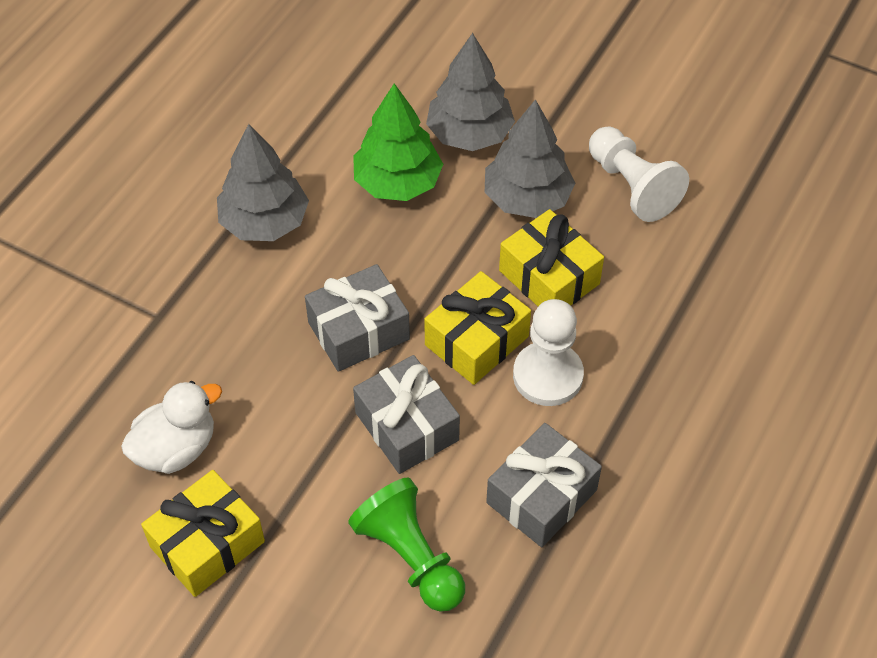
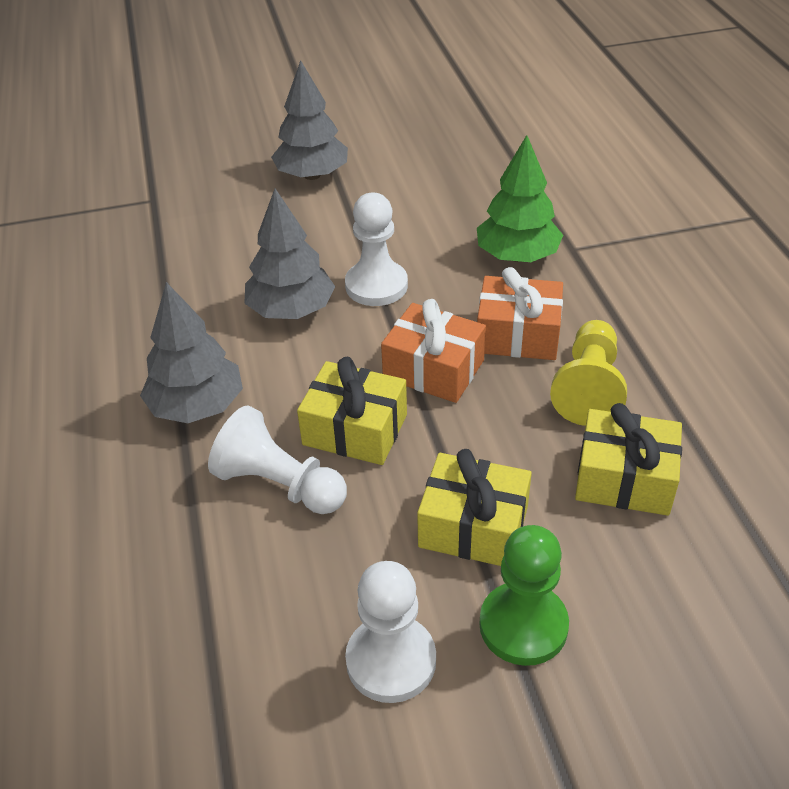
grey gift: [305,264,410,372] [353,355,460,474] [486,423,602,547] = 3 -> none = 0
orange gift: none = 0 -> [381,299,486,403] [477,267,563,360] = 2
white duck: [121,381,222,474] = 1 -> none = 0
white pawn: [513,299,584,406] [589,127,689,222] = 2 -> [208,405,347,514] [345,193,408,306] [345,561,436,703] = 3
yellow pawn: none = 0 -> [550,320,627,426] = 1

